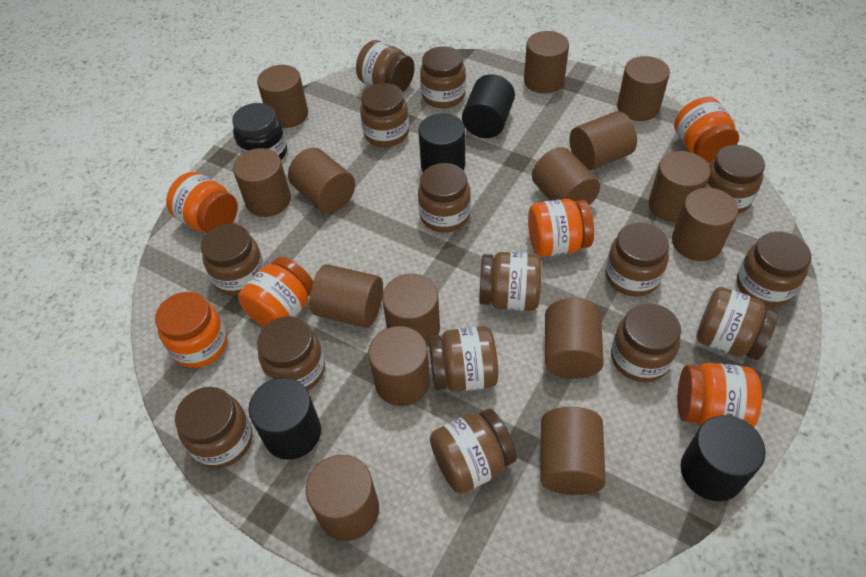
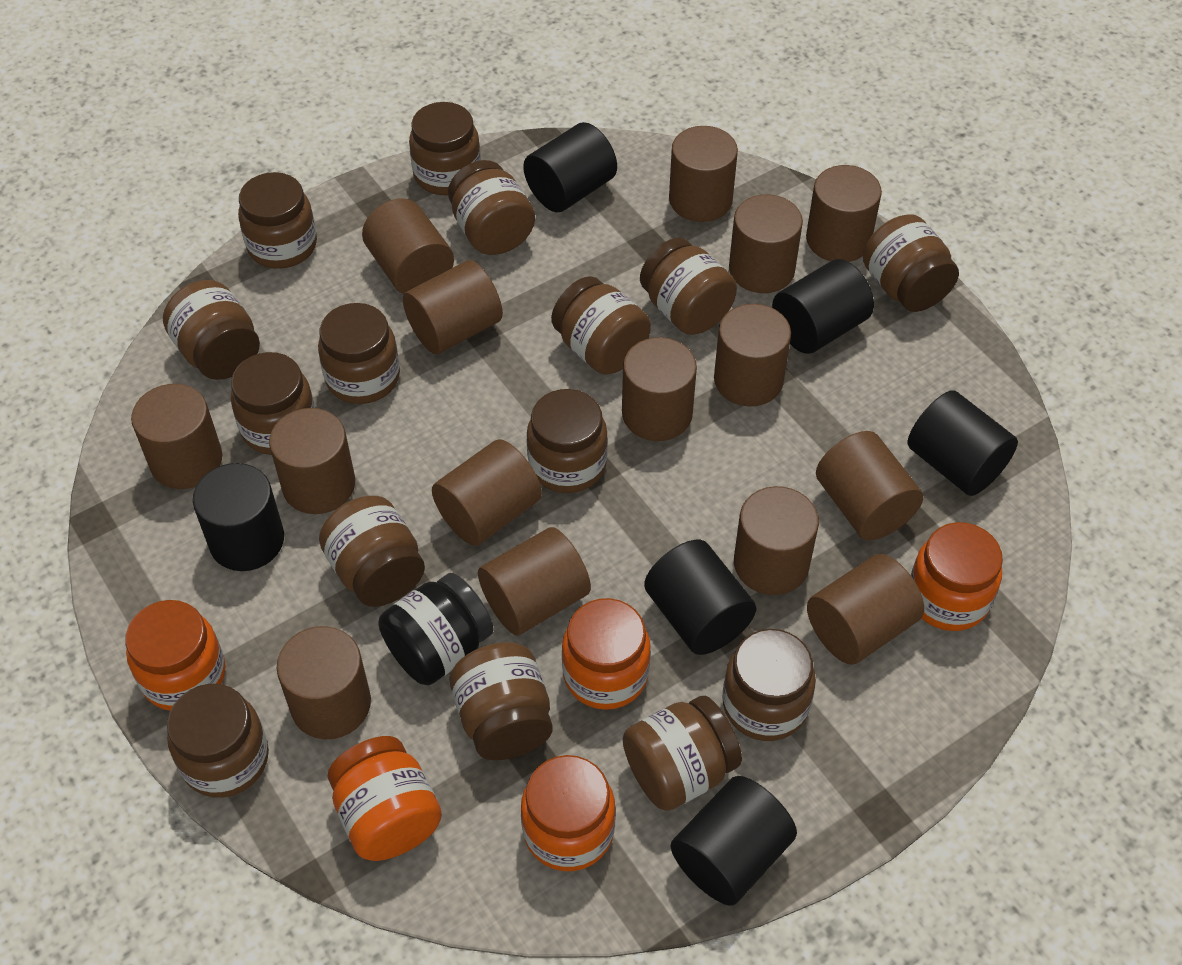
black cylinder: [248,378,321,460] [419,113,465,172] [462,74,515,138] [681,415,766,501] = 4 -> [193,463,284,571] [523,122,617,212] [644,540,757,655] [671,776,797,906] [772,259,874,354] [908,390,1018,496] = 6
orange jar: [155,292,227,368] [166,172,238,233] [238,257,313,327] [528,199,594,257] [674,97,739,163] [678,363,762,427] = 6 -> [125,600,226,711] [328,736,442,861] [521,755,615,871] [562,598,651,710] [911,522,1003,631] = 5

